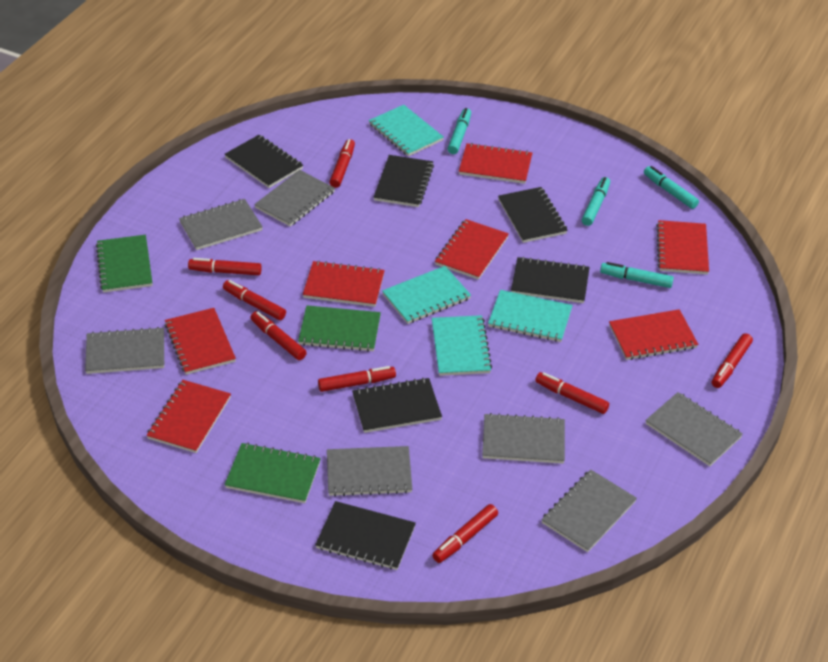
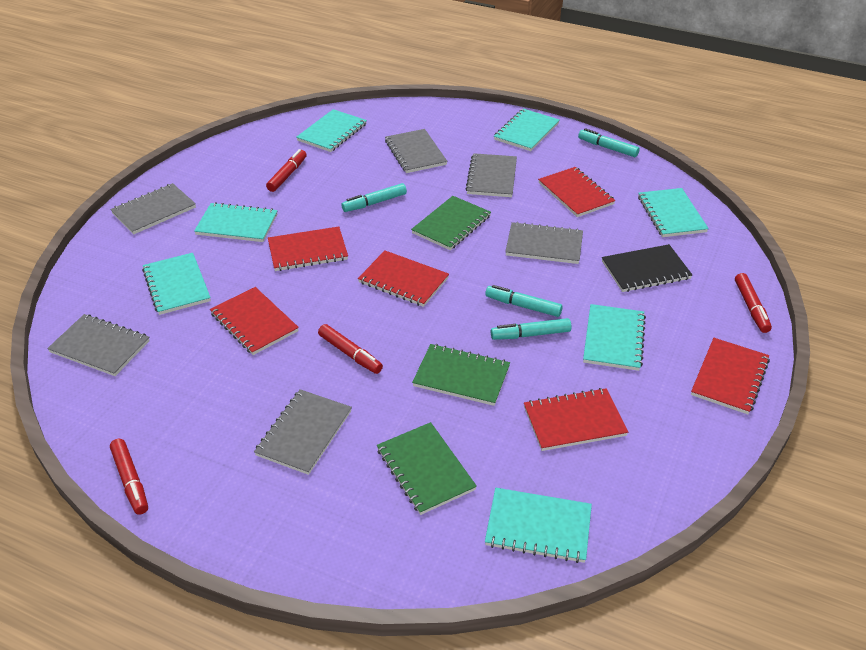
black notebook: [225,135,303,188] [315,501,416,570] [352,378,442,433] [374,155,434,207] [498,187,567,243] [511,257,590,303] = 6 -> [602,244,692,292] = 1
grey notebook: [85,327,164,374] [179,199,263,250] [254,170,335,227] [327,446,412,497] [482,413,565,464] [541,470,637,552] [645,392,743,466] = 7 -> [47,314,150,376] [110,183,196,234] [254,389,352,475] [385,129,447,173] [465,153,517,197] [505,222,583,264] = 6
red marker: [188,258,262,275] [223,280,286,320] [251,311,307,360] [318,366,396,392] [329,139,355,188] [432,504,498,563] [535,372,609,414] [712,333,753,388] = 8 -> [110,439,148,514] [266,149,307,192] [318,324,383,374] [735,273,772,333] = 4
red notebook: [146,380,231,453] [164,308,236,375] [303,261,385,307] [435,219,509,280] [459,143,532,184] [609,309,698,360] [656,220,709,274] = 7 -> [210,287,299,355] [268,226,348,271] [358,251,449,307] [524,388,628,451] [538,167,615,217] [691,338,770,414] = 6
turquoise notebook: [369,105,444,156] [382,266,471,324] [432,315,492,376] [488,290,573,342] = 4 -> [142,253,211,315] [194,202,278,242] [296,109,367,152] [485,488,592,563] [494,109,560,151] [583,304,646,371] [638,188,709,237] = 7

